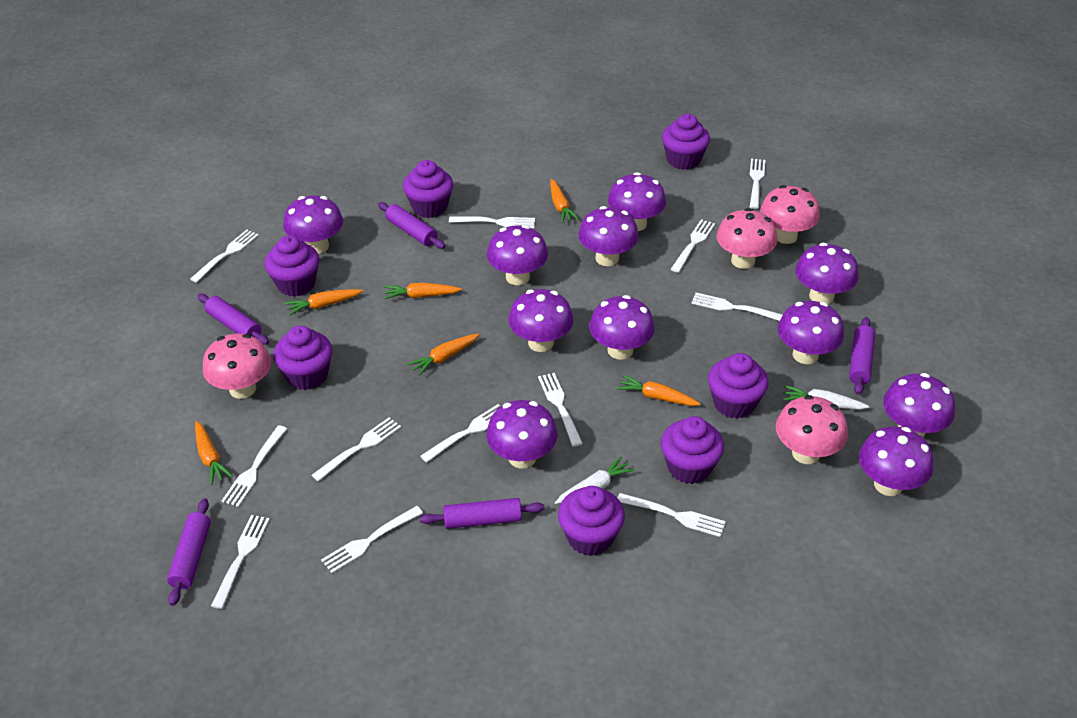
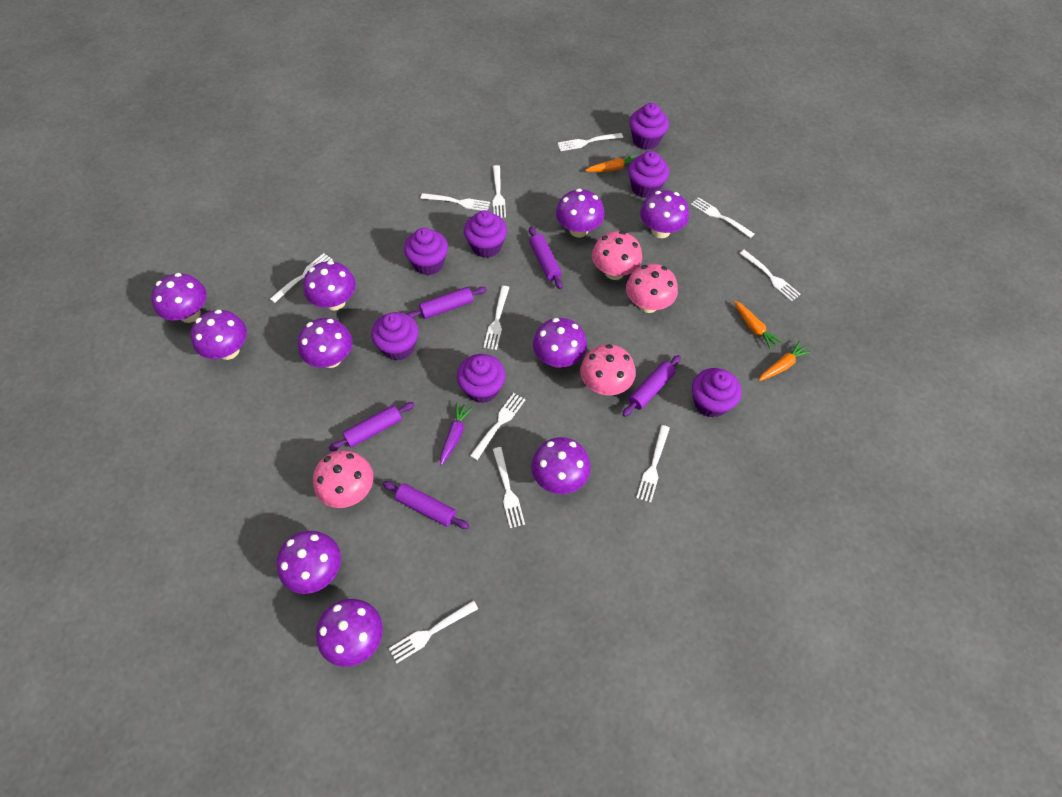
orange carrot: [195,421,233,485] [285,289,363,316] [384,283,462,299] [407,333,480,375] [550,179,579,223] [617,375,701,406] = 6 -> [585,154,637,172] [734,300,783,350] [758,341,812,381] = 3
purple carrot: none = 0 -> [440,403,473,466] = 1
purple mushroom: [283,196,343,254] [486,400,558,468] [487,225,548,285] [509,289,573,352] [578,206,639,266] [589,295,655,360] [608,172,666,231] [777,301,844,364] [795,243,859,304] [859,426,933,496] [883,373,955,438] = 11 -> [151,273,207,323] [191,310,247,360] [276,531,341,594] [298,318,353,368] [303,261,356,310] [316,599,383,667] [531,437,591,494] [533,318,587,368] [556,189,605,238] [640,190,689,238] = 10
white carrot: [555,456,635,504] [783,385,870,410] = 2 -> none = 0
white fork: [190,230,259,283] [211,515,270,609] [222,425,287,507] [312,417,401,481] [321,506,423,573] [420,404,500,463] [449,216,535,228] [538,373,583,447] [618,493,726,537] [671,219,715,273] [691,292,783,321] [750,158,766,209] = 12 -> [270,253,333,303] [388,600,478,664] [421,193,490,211] [470,393,526,460] [483,286,509,350] [493,165,506,218] [493,447,525,528] [558,133,623,151] [636,425,670,503] [691,197,754,238] [739,250,801,302] = 11

